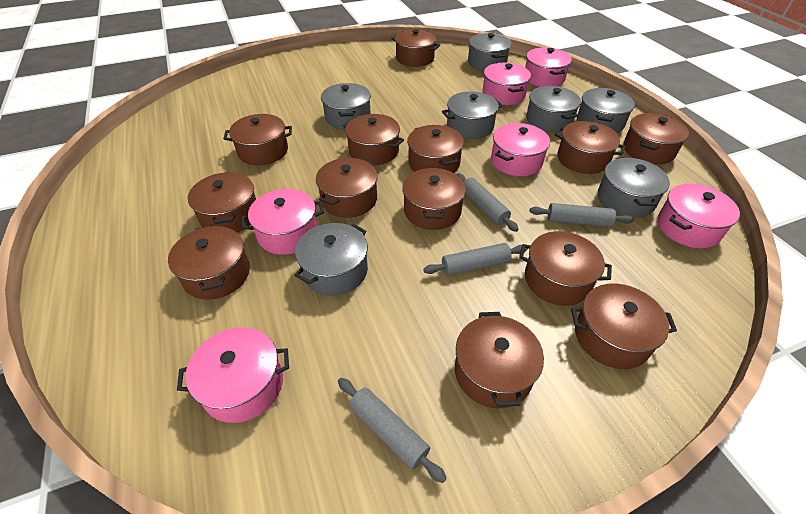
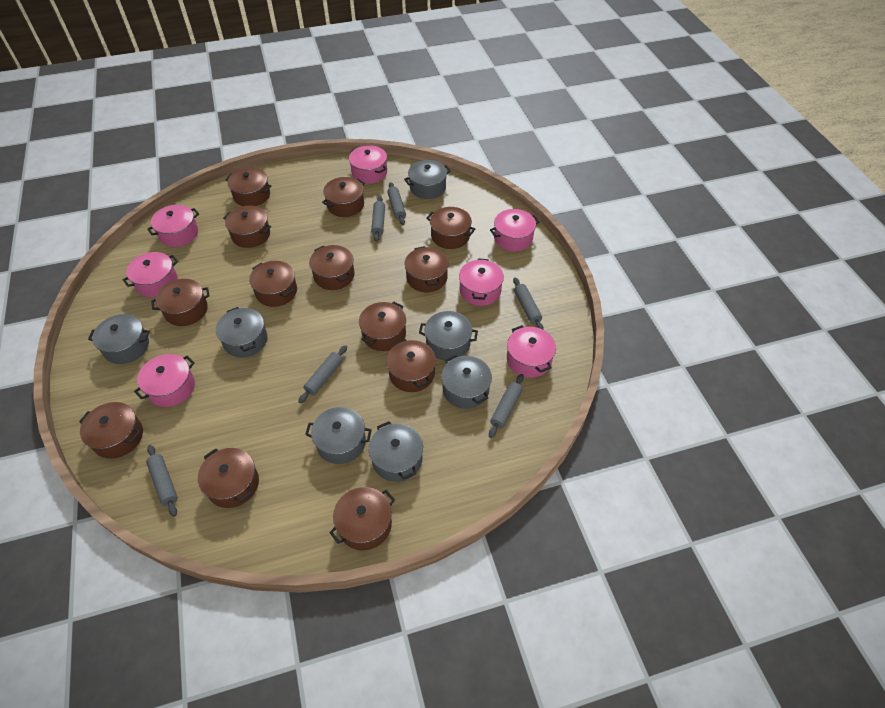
grey rolling pin: [338,378,447,483] [423,243,528,276] [456,173,519,232] [529,203,634,227] = 4 -> [146,445,178,517] [298,345,347,403] [371,196,385,242] [387,182,406,225] [489,374,524,438] [513,277,544,329] = 6
pink pot: [177,327,289,423] [241,189,324,255] [482,63,531,105] [491,123,550,176] [525,47,572,87] [658,183,740,248] = 6 -> [123,252,178,298] [134,354,195,407] [147,205,199,247] [349,145,387,184] [459,258,504,306] [490,209,539,251] [507,325,556,378] = 7

